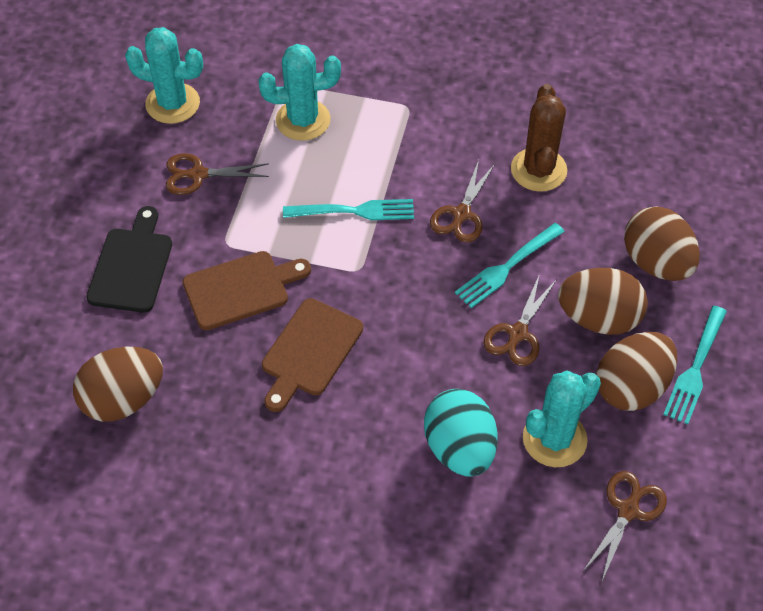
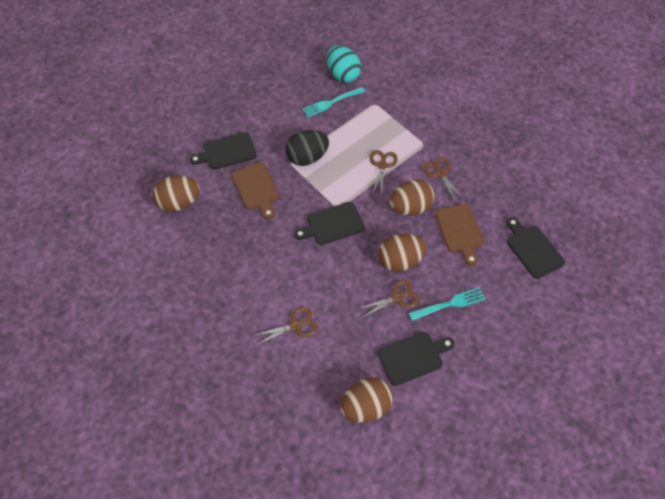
black cutting board: [86,206,172,313] = 1 -> [190,132,257,170] [294,202,365,245] [377,332,455,386] [506,217,565,279] = 4
black egg: none = 0 -> [286,130,329,166] = 1
brown cactus: [511,84,567,192] = 1 -> none = 0
turquoise cactus: [125,27,203,124] [258,44,341,141] [523,370,601,467] = 3 -> none = 0
turquoise fork: [283,199,414,220] [455,223,565,308] [663,306,727,425] = 3 -> [302,87,365,117] [409,287,486,321] = 2

